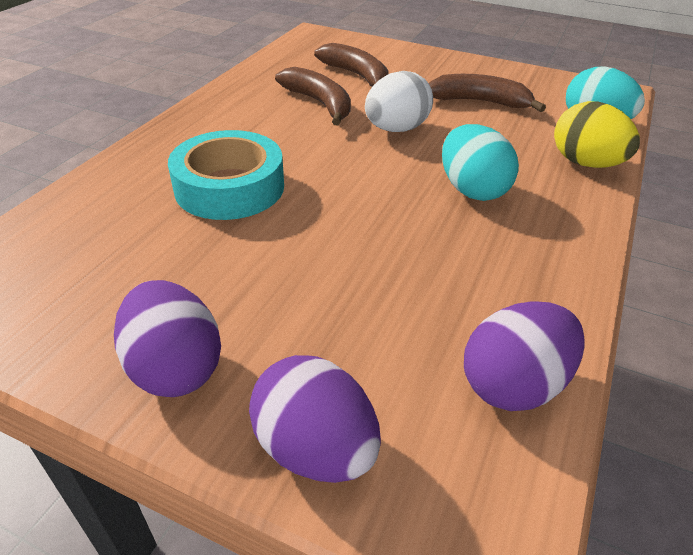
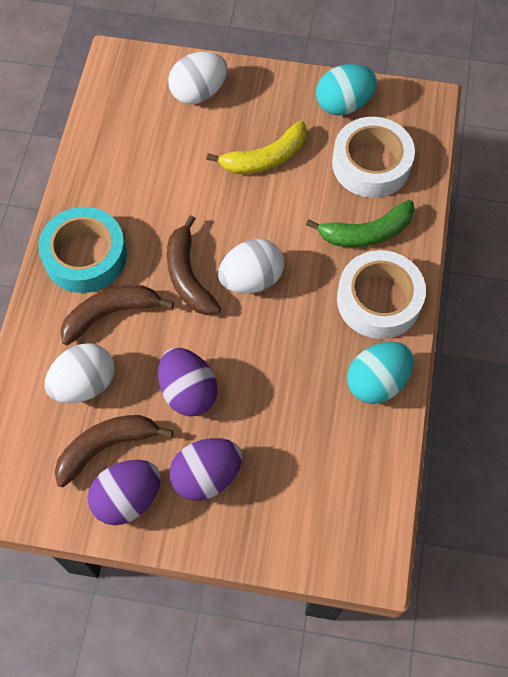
green banana: none = 0 -> [306,200,415,247] = 1
white egg: [365,71,433,132] = 1 -> [45,343,115,403] [168,52,227,104] [218,239,284,293] = 3
white tape: none = 0 -> [332,117,415,198] [337,250,426,339] = 2
yellow banana: none = 0 -> [206,121,307,174] = 1
yellow egg: [554,101,640,168] = 1 -> none = 0

